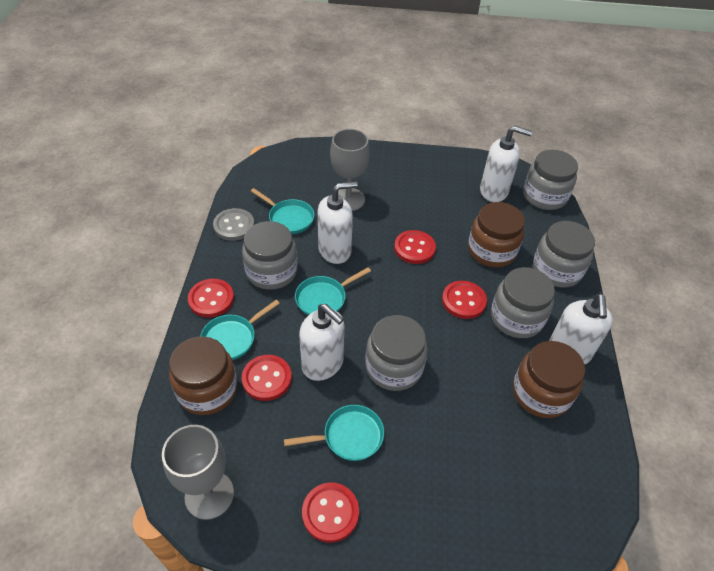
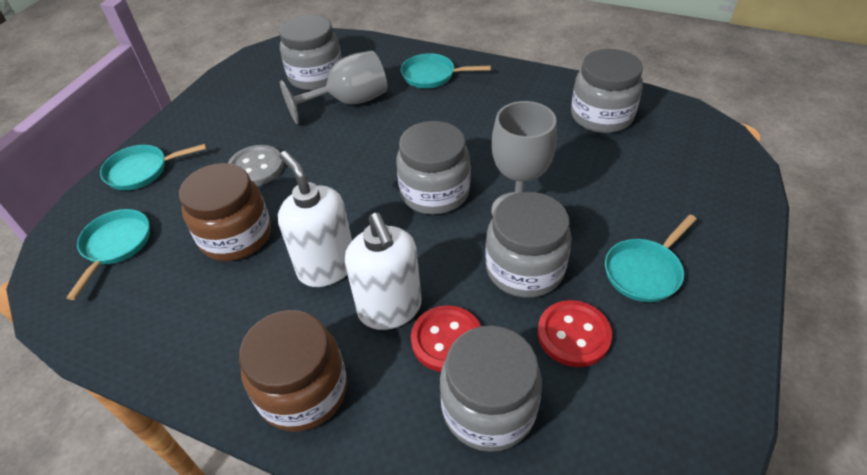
brown jar: [169,336,237,415] [468,202,525,267] [513,341,585,418] = 3 -> [179,163,271,261] [239,310,347,432] = 2
red button: [188,279,234,317] [242,355,292,401] [302,483,359,543] [394,230,436,264] [442,281,487,319] = 5 -> [411,305,481,372] [537,300,612,367] = 2
white soap dispenser: [299,304,345,381] [318,181,358,264] [480,126,532,202] [549,294,613,365] = 4 -> [278,151,352,287] [345,213,421,330] = 2

